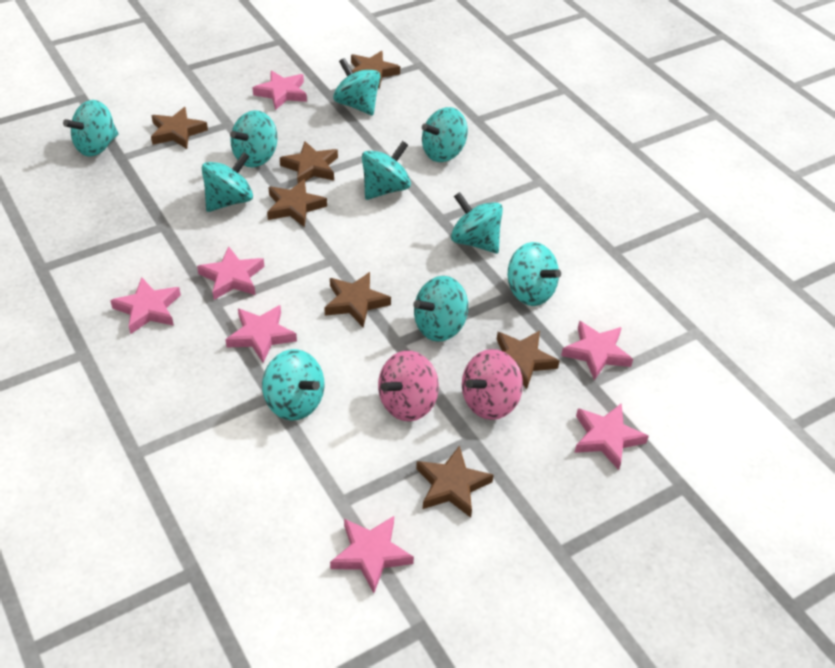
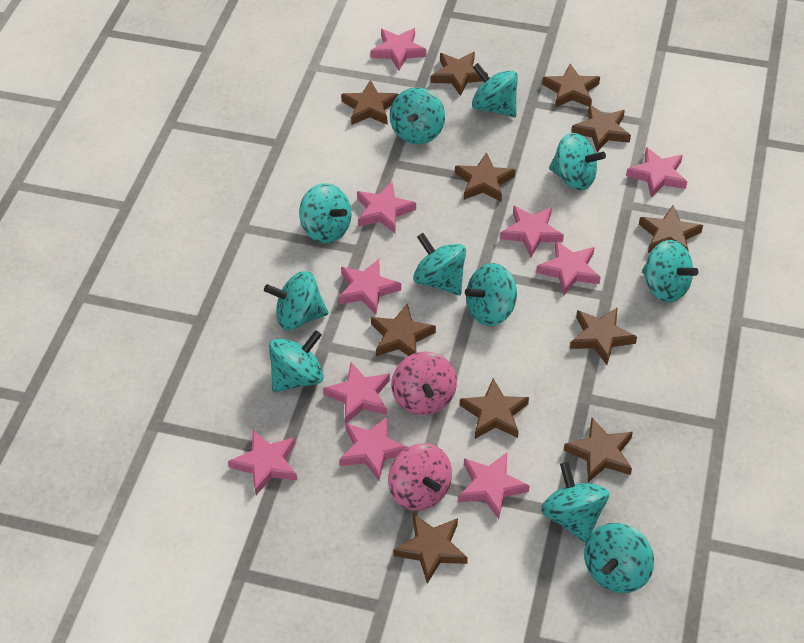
brown star: [151,107,208,149] [267,179,327,227] [280,141,338,183] [324,272,391,327] [351,51,400,89] [416,445,493,518] [497,331,559,389] = 7 -> [341,80,399,125] [371,304,436,356] [393,514,468,584] [431,52,488,96] [455,152,515,202] [460,378,529,439] [542,64,600,108] [564,418,633,482] [570,308,637,365] [571,104,631,152] [639,206,703,253] = 11
pink star: [110,277,181,334] [197,247,264,300] [225,305,297,363] [252,70,307,110] [330,516,414,593] [561,321,633,380] [574,403,649,470] = 7 -> [228,430,298,495] [323,362,390,423] [338,259,401,314] [339,416,408,481] [357,182,416,233] [370,28,427,70] [458,453,530,519] [500,206,564,257] [536,241,601,295] [626,147,687,198] = 10
turquoise spinning top: [63,100,119,157] [202,152,253,212] [230,110,277,168] [262,349,325,421] [333,58,380,115] [362,141,411,200] [413,276,468,342] [422,107,468,162] [451,192,503,253] [508,242,561,306] = 10 -> [264,271,328,330] [269,330,324,392] [299,183,351,243] [390,87,445,144] [413,233,466,295] [465,263,517,326] [472,63,518,117] [541,462,609,543] [549,133,606,190] [584,523,654,593] [642,240,699,302] = 11

